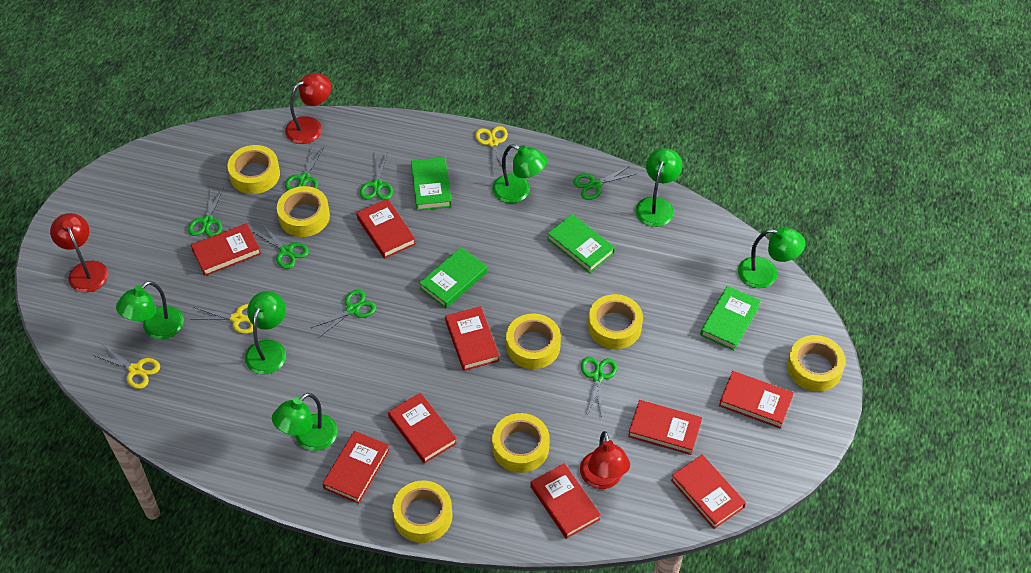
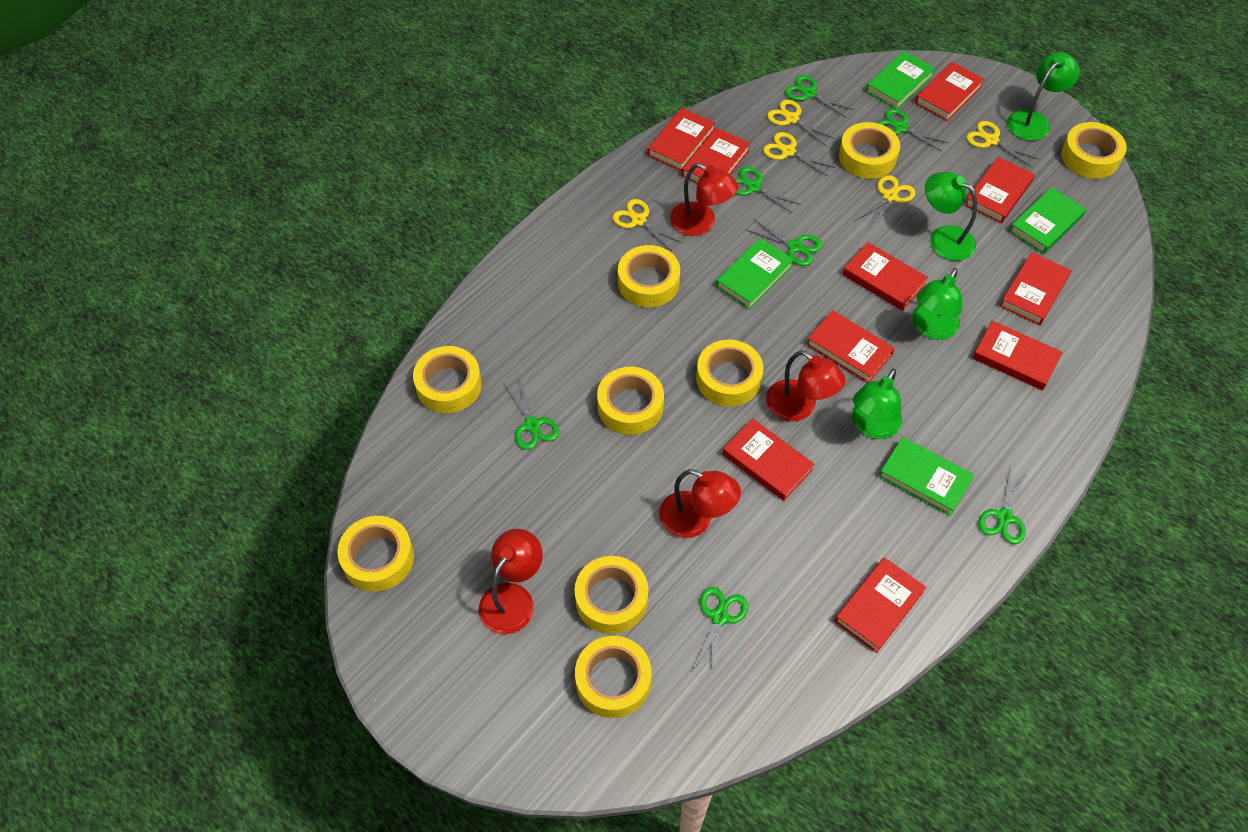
green lamp: [116,281,184,339] [245,291,286,375] [272,393,338,451] [492,144,547,203] [635,148,682,227] [738,228,805,288] = 6 -> [852,369,902,439] [912,268,962,340] [925,172,977,261] [1007,52,1080,141] = 4
red book: [191,223,261,276] [323,431,390,504] [356,199,416,259] [388,393,457,463] [445,306,500,371] [530,463,601,539] [628,400,702,455] [671,455,746,529] [719,371,793,428] = 9 -> [648,108,715,171] [682,128,750,183] [723,419,814,501] [806,310,895,383] [835,557,926,653] [843,242,928,311] [915,62,984,121] [965,157,1035,223] [973,321,1062,390] [1000,252,1071,325] = 10
red lamp: [50,213,108,293] [285,73,331,144] [580,431,630,489] = 3 -> [479,529,543,634] [659,469,741,538] [670,163,738,236] [766,350,846,421] = 4
yellow scissors: [94,344,160,389] [191,304,253,334] [475,126,508,174] = 3 -> [612,199,682,250] [763,132,835,176] [767,100,835,146] [855,175,916,229] [966,121,1039,167] = 5
yellow tape: [227,145,280,194] [277,186,330,237] [392,480,452,543] [492,413,550,473] [506,314,561,369] [588,294,643,349] [787,335,846,392] = 7 -> [337,516,414,592] [413,346,482,413] [575,556,648,634] [575,636,651,718] [597,367,664,435] [618,245,680,308] [696,340,763,407] [839,122,900,179] [1061,122,1127,179] = 9

